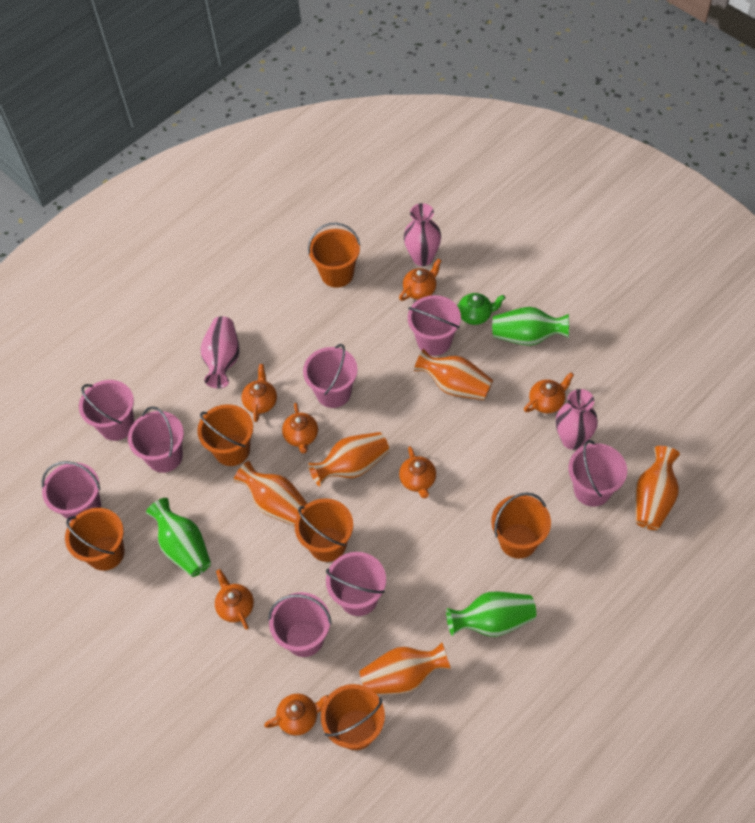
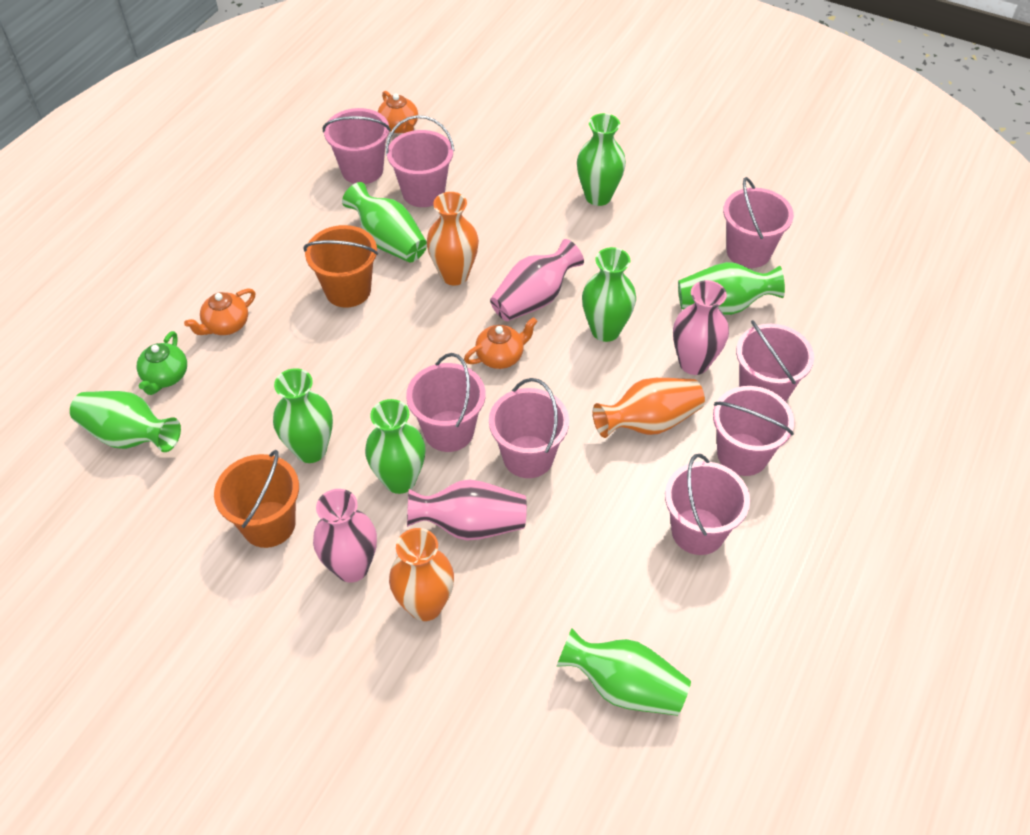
green vase: [146,498,211,577] [446,592,536,637] [492,307,569,346] = 3 -> [70,391,181,452] [273,368,333,463] [342,182,427,262] [365,399,425,494] [557,628,691,716] [577,113,626,206] [582,247,636,342] [678,262,785,315] = 8
orange bucket: [65,508,125,571] [197,404,253,466] [295,498,353,562] [308,222,360,288] [321,684,385,750] [491,492,551,559] = 6 -> [214,450,299,548] [303,225,378,308] = 2
orange teapot: [215,569,254,630] [242,364,277,422] [264,694,329,735] [282,403,318,454] [399,259,441,301] [399,446,436,498] [524,372,574,413] = 7 -> [184,289,256,335] [378,91,418,133] [464,317,538,369] = 3
orange vase: [233,461,308,526] [308,432,389,486] [359,643,451,695] [414,349,493,400] [635,446,680,530] = 5 -> [389,528,454,621] [427,192,479,286] [593,378,705,438] = 3
pink vase: [200,316,240,389] [404,203,441,266] [556,389,598,450] = 3 -> [313,489,377,583] [407,480,527,540] [490,239,584,321] [673,280,729,375] = 4

